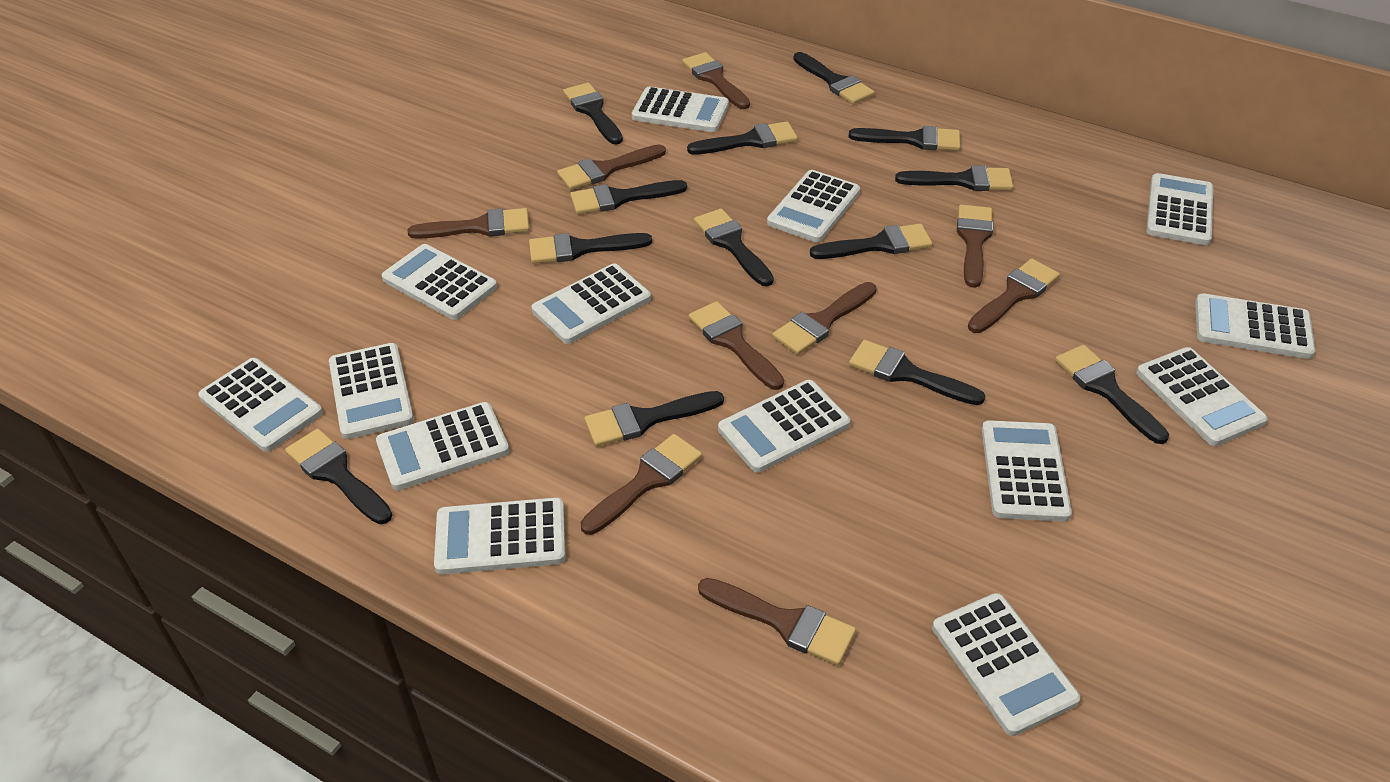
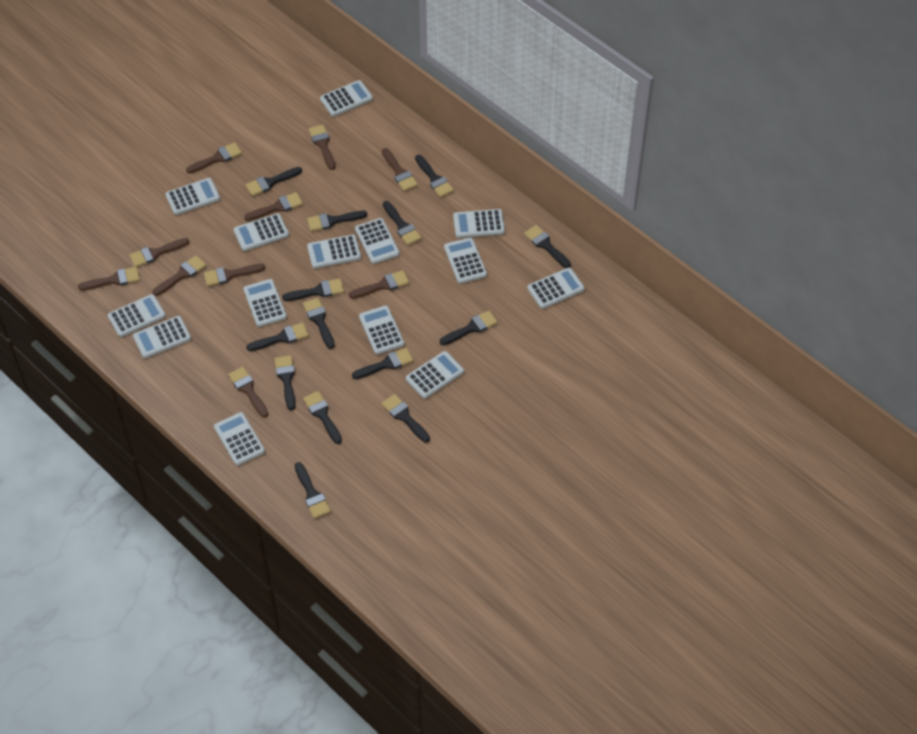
black brush: [285,429,392,524] [529,233,652,264] [563,83,623,145] [570,180,687,214] [584,391,724,447] [687,122,798,155] [694,208,774,287] [793,52,875,104] [810,223,933,259] [849,126,961,151] [849,340,985,405] [895,165,1014,191] [1055,345,1169,444] = 13 -> [246,167,302,196] [247,322,309,351] [275,355,295,410] [282,278,344,301] [295,462,331,519] [303,298,335,349] [303,391,342,444] [307,211,367,231] [352,348,413,379] [382,394,430,443] [383,201,421,245] [415,155,454,197] [440,310,498,345] [524,225,571,268] = 14
brown brush: [408,208,529,239] [557,144,666,190] [580,434,702,535] [682,52,750,109] [688,301,784,390] [698,578,856,666] [772,282,877,355] [957,204,993,288] [968,259,1060,333] = 9 -> [78,267,140,290] [129,238,189,267] [153,255,206,296] [186,142,242,173] [204,264,265,286] [228,367,268,418] [244,192,303,221] [309,125,335,170] [349,270,409,299] [382,148,418,191] = 10

